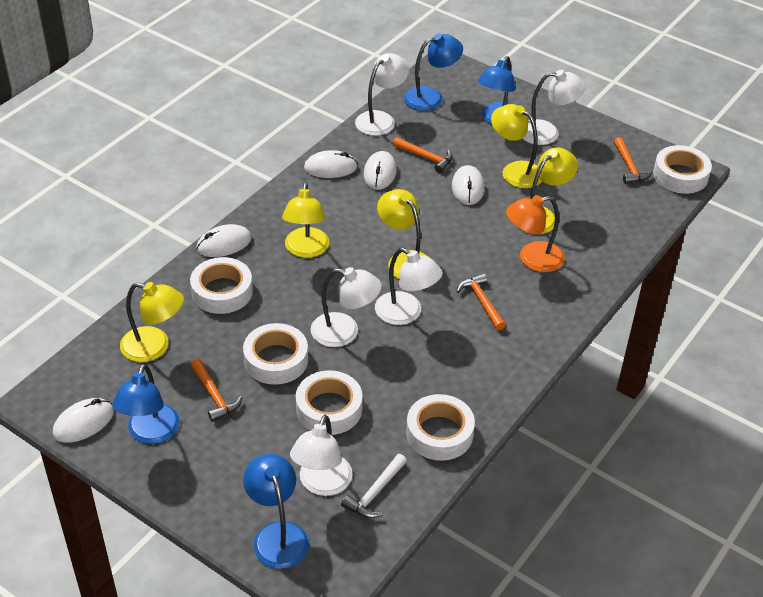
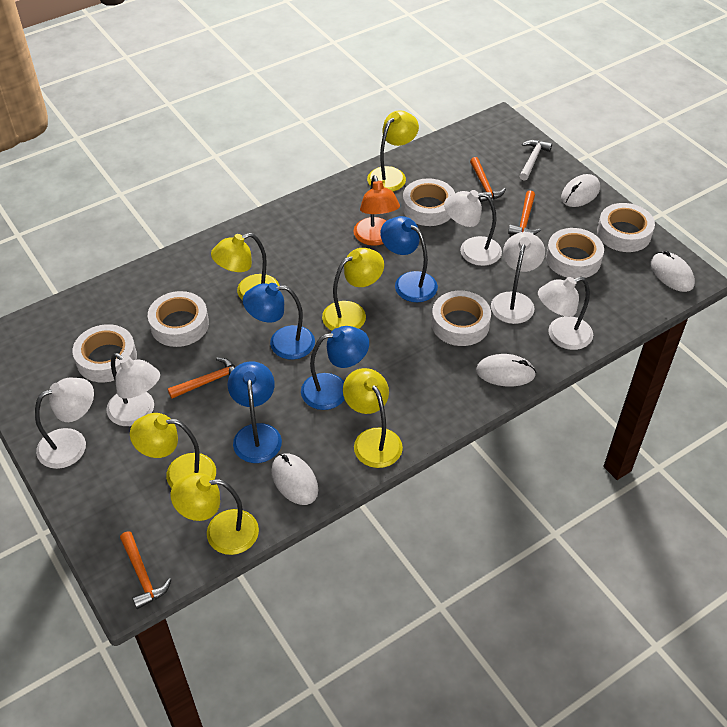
white mouse: [53,398,114,443] [196,224,252,257] [304,150,358,178] [363,151,397,190] [452,165,485,205] = 5 -> [271,453,318,505] [476,354,536,387] [561,174,600,207] [651,251,695,292] = 4
white tape: [190,257,253,314] [243,323,308,385] [296,370,363,435] [406,394,475,461] [653,145,712,194] = 5 -> [73,324,137,382] [148,291,209,347] [402,178,455,226] [431,291,491,346] [546,228,604,279] [597,203,655,252] = 6
yellow lamp: [120,282,184,362] [282,182,329,258] [377,189,428,279] [491,104,542,188] [519,147,578,234] = 5 -> [130,413,216,488] [170,473,259,555] [211,233,280,301] [322,248,384,331] [343,368,403,468] [367,110,419,191] = 6

